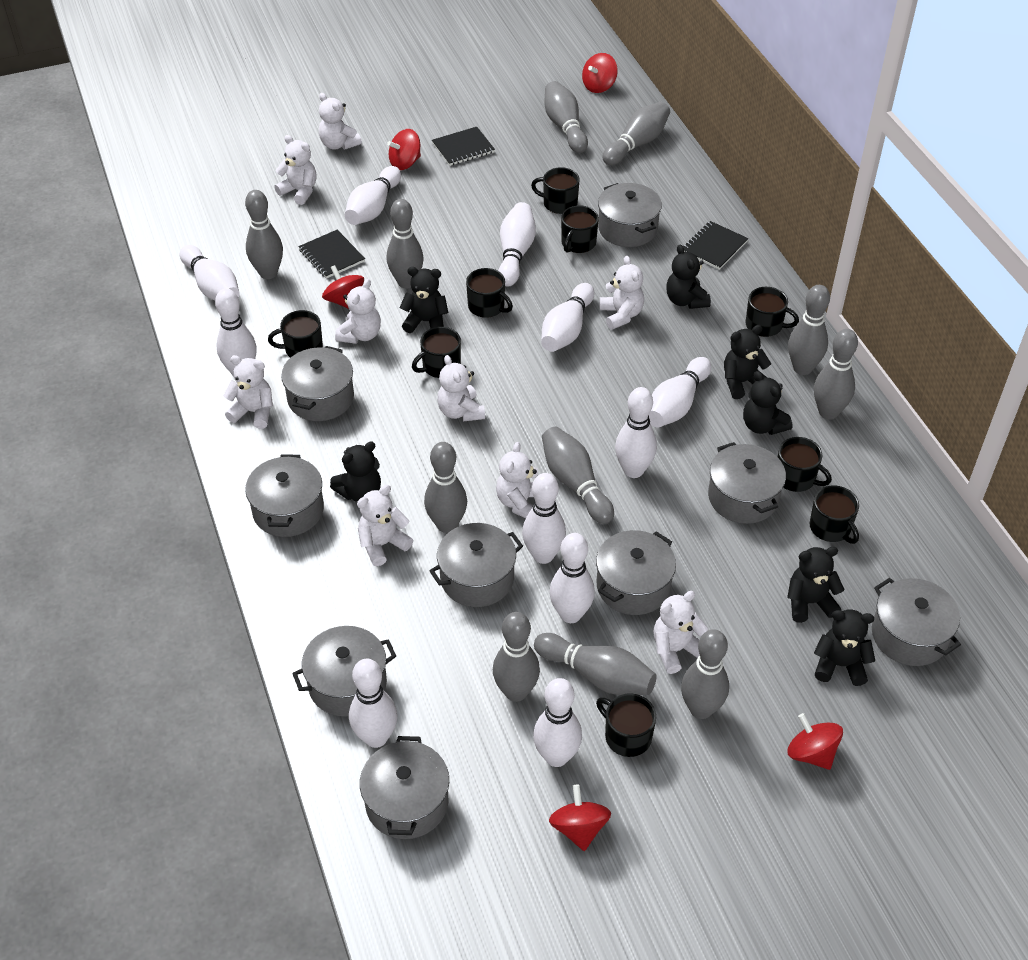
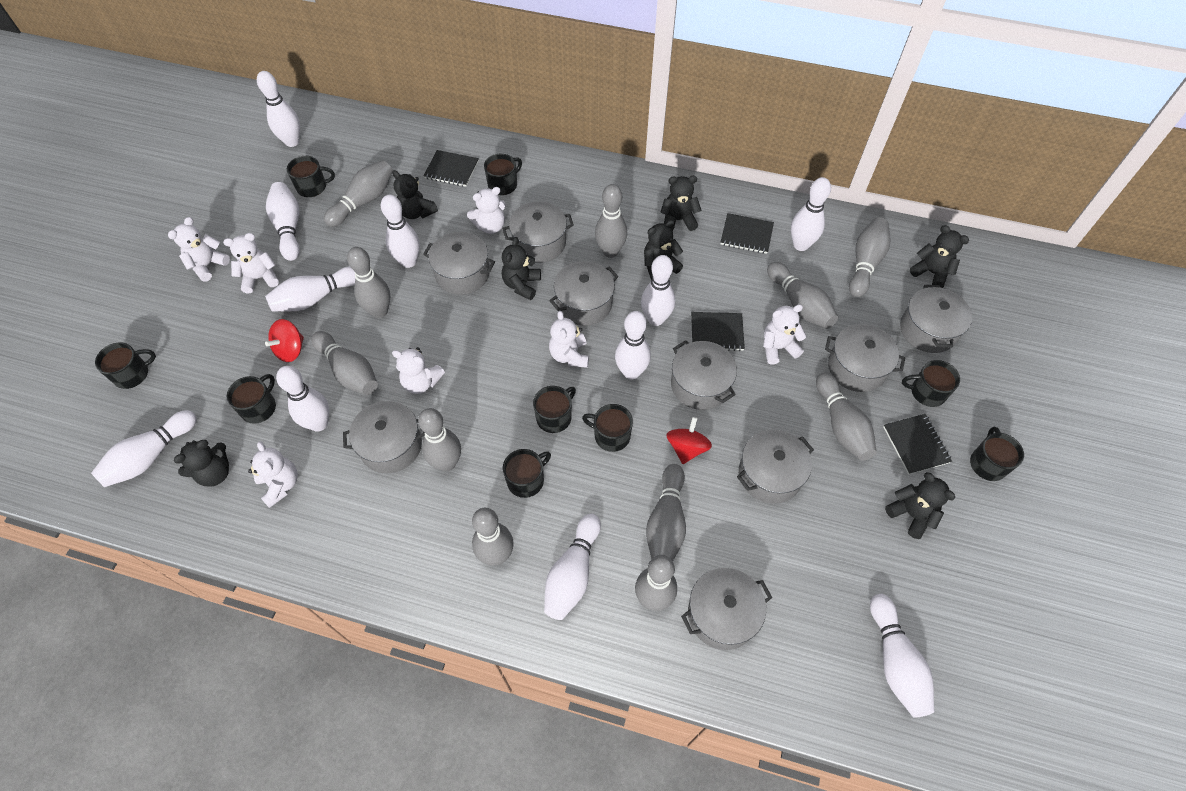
black notebook: [298,230,365,279] [432,127,495,166] [683,221,749,270] = 3 -> [423,150,479,187] [691,312,745,351] [720,213,774,254] [883,414,952,475] = 4
red spinning top: [322,265,364,309] [387,129,421,170] [549,785,611,851] [582,53,618,93] [787,713,843,770] = 5 -> [265,319,304,362] [666,417,712,464] = 2
white teddy bear: [223,355,273,429] [274,135,317,205] [319,93,362,150] [335,279,381,344] [357,485,413,566] [437,355,485,422] [496,442,538,518] [599,256,644,330] [653,591,708,674] = 9 -> [168,217,230,282] [223,233,279,293] [248,441,298,508] [392,347,445,394] [467,187,506,234] [549,311,589,368] [763,304,806,364] = 7

